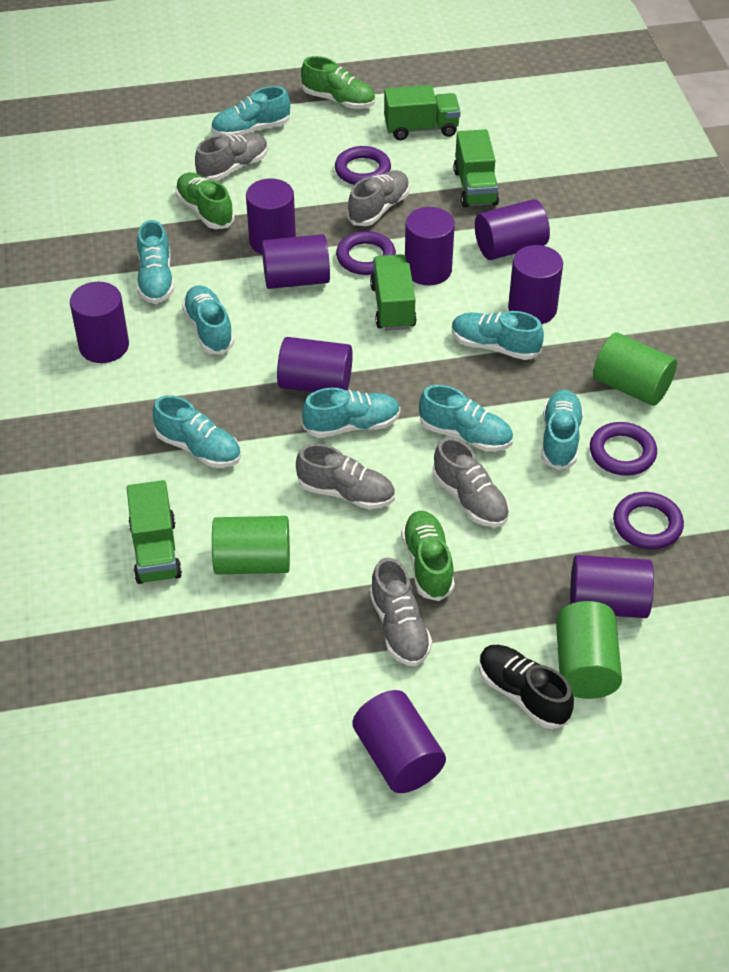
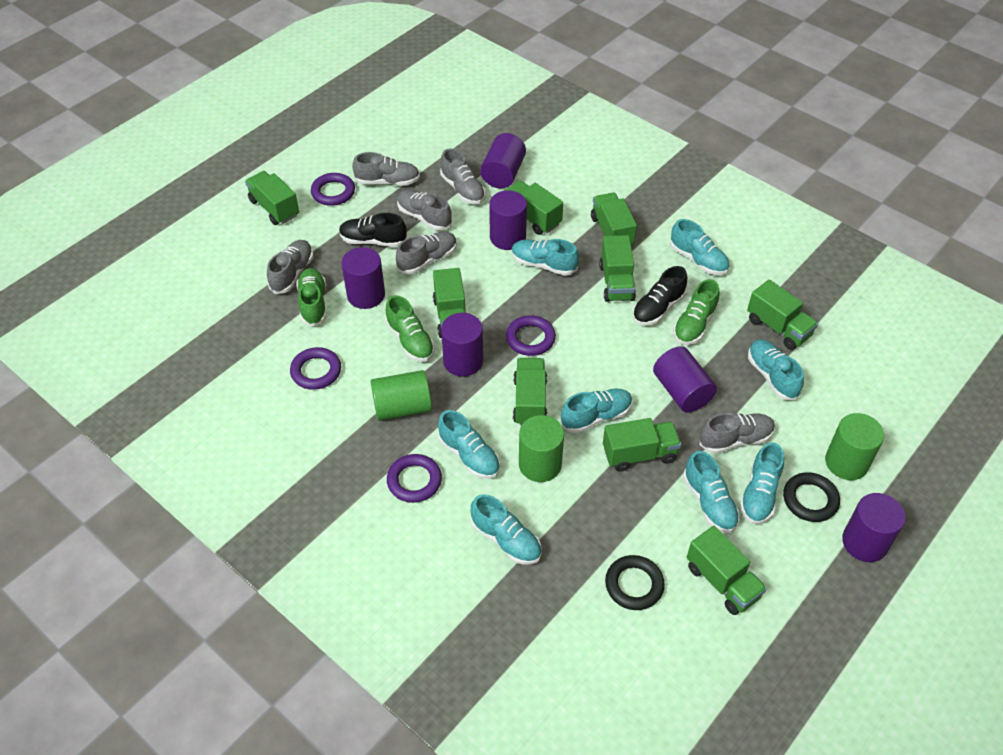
black ring: none = 0 -> [605,555,665,610] [783,472,840,522] = 2
black shoe: [479,645,574,729] = 1 -> [339,213,407,247] [632,266,687,325] = 2
green truck: [127,480,182,584] [370,254,417,331] [384,85,461,140] [454,129,499,208] = 4 -> [245,171,299,225] [433,268,466,338] [505,181,563,235] [513,358,547,426] [591,193,637,245] [599,235,636,302] [603,418,681,472] [687,526,767,615] [747,280,818,350] = 9
grey shoe: [195,133,268,181] [296,444,395,509] [347,170,410,226] [369,558,432,666] [433,438,510,527] = 5 -> [267,240,313,294] [352,152,420,186] [396,231,457,274] [397,189,452,231] [440,149,485,205] [700,413,775,454] = 6
purple cylinder: [70,282,129,363] [246,178,296,254] [262,234,330,289] [277,337,353,392] [353,690,446,793] [405,207,455,285] [475,199,550,260] [508,245,563,324] [570,555,654,618] = 9 -> [341,247,385,309] [441,313,483,377] [480,133,526,188] [489,190,527,250] [653,346,717,413] [842,493,906,562] = 6

